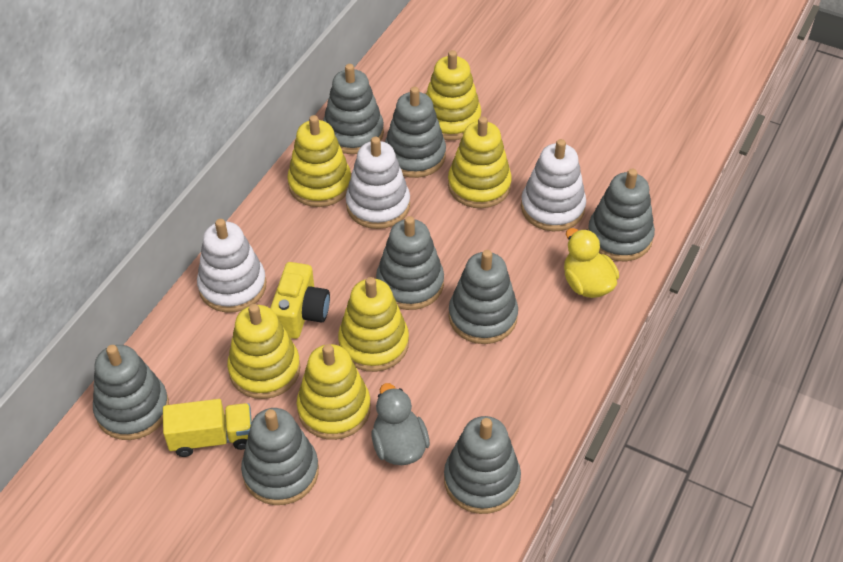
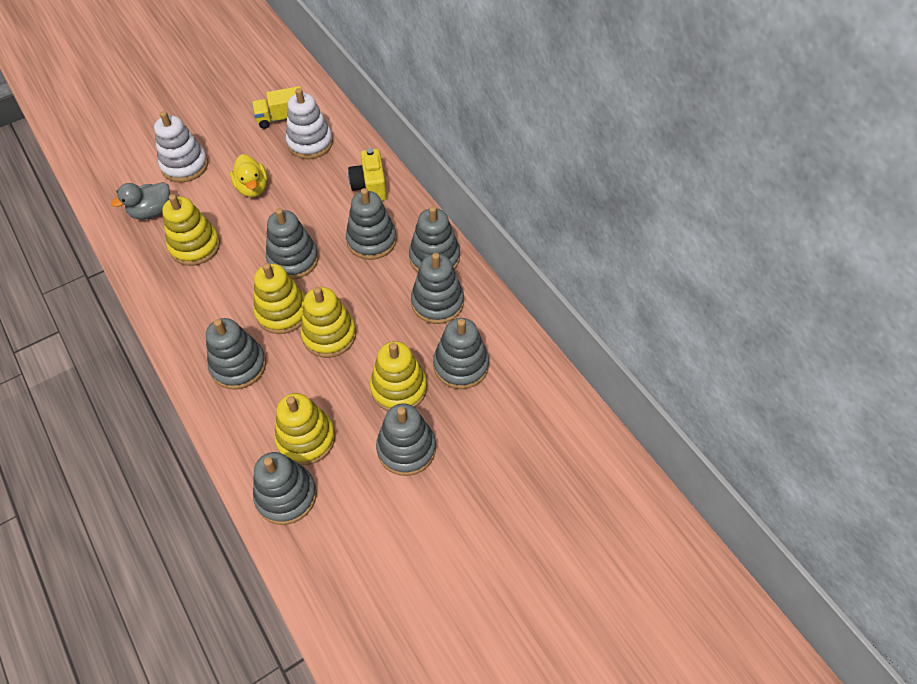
white stacking toy: [197,219,266,313] [346,137,410,229] [521,139,586,231] = 3 -> [154,111,208,182] [286,88,333,159] = 2
yellow stacking toy: [227,304,300,399] [287,115,351,207] [297,344,371,440] [338,277,409,372] [426,50,481,140] [448,117,512,208] = 6 -> [162,194,220,266] [254,263,305,334] [274,393,335,465] [300,287,356,358] [370,341,427,411] = 5

